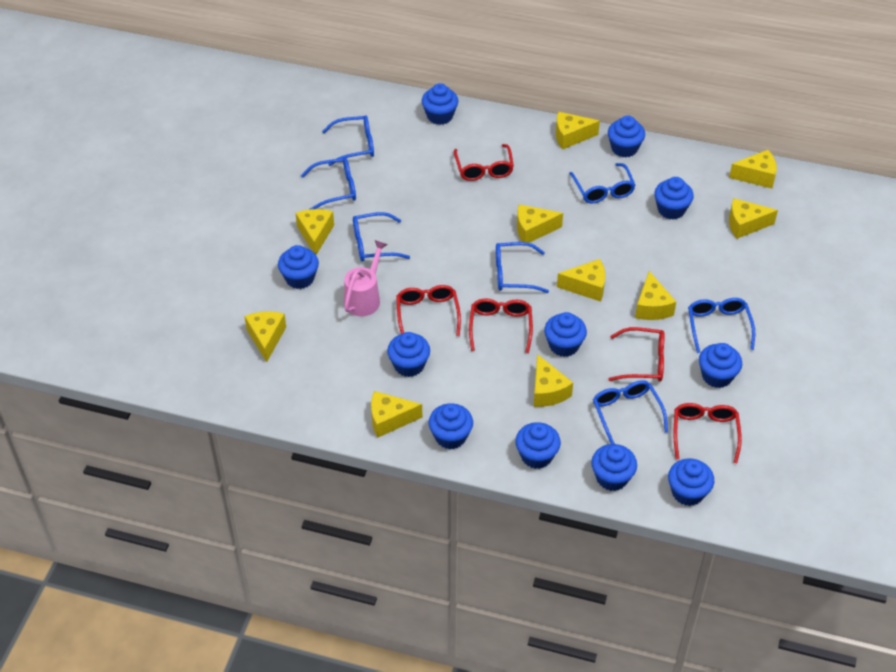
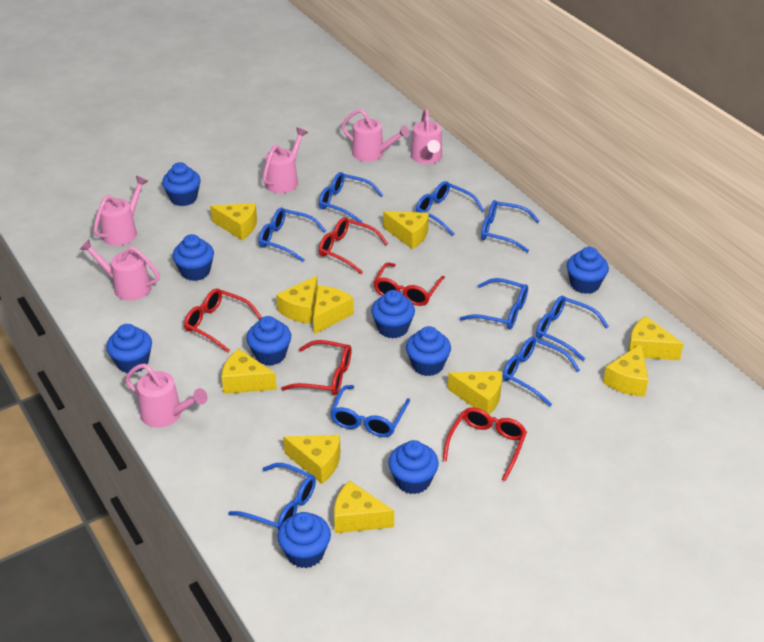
blue cupcake: [278,245,319,289] [387,332,430,377] [422,83,458,125] [429,403,473,449] [515,422,561,469] [544,312,587,357] [591,444,637,491] [608,116,645,157] [654,177,694,220] [668,458,714,506] [699,343,742,388] = 11 -> [106,324,152,373] [162,162,201,206] [172,234,214,281] [246,316,291,366] [278,512,331,568] [371,290,415,339] [388,440,439,494] [406,326,451,376] [567,247,609,294] = 9
blue glasses: [301,158,356,210] [322,115,374,166] [353,212,410,262] [496,242,549,293] [569,163,635,204] [593,380,668,444] [688,298,755,353] = 7 -> [228,463,316,531] [259,208,326,262] [319,172,383,223] [330,385,410,437] [416,181,484,236] [460,278,528,329] [481,200,540,253] [502,337,580,406] [536,296,609,361] = 9
pink watering can: [344,240,388,316] = 1 -> [80,239,160,301] [94,176,148,246] [125,364,207,428] [263,128,308,193] [341,109,410,162] [411,109,442,164] = 6

